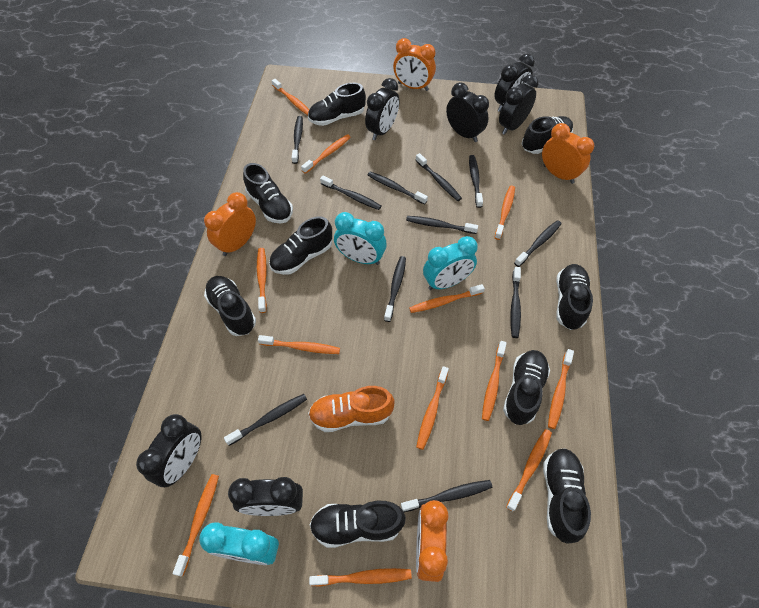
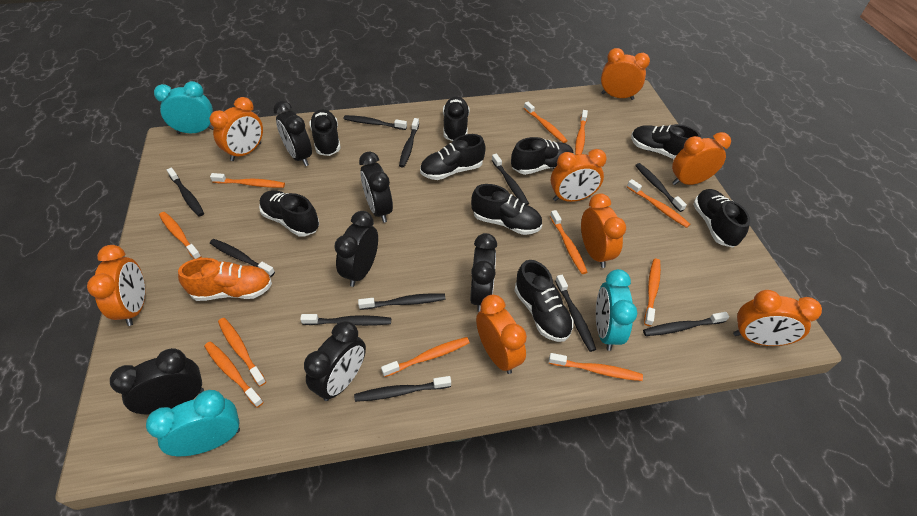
orange clock: [204,192,256,256] [393,38,436,91] [416,500,449,582] [542,123,594,184] = 4 -> [87,245,145,326] [209,97,263,161] [476,295,527,374] [551,149,607,202] [581,194,626,268] [601,48,650,100] [672,132,731,185] [733,290,822,346] = 8
orange toothbrush: [173,474,219,576] [257,248,267,313] [258,335,340,354] [272,79,309,115] [301,134,351,174] [309,568,412,586] [409,284,485,313] [416,366,449,450] [482,341,507,421] [494,186,515,240] [506,429,552,512] [548,349,574,429] = 12 -> [159,212,202,259] [204,341,264,408] [210,173,285,188] [218,318,266,387] [381,337,470,377] [524,102,568,143] [549,353,643,381] [550,210,587,274] [575,110,588,155] [627,179,690,228] [644,259,661,326] = 11

